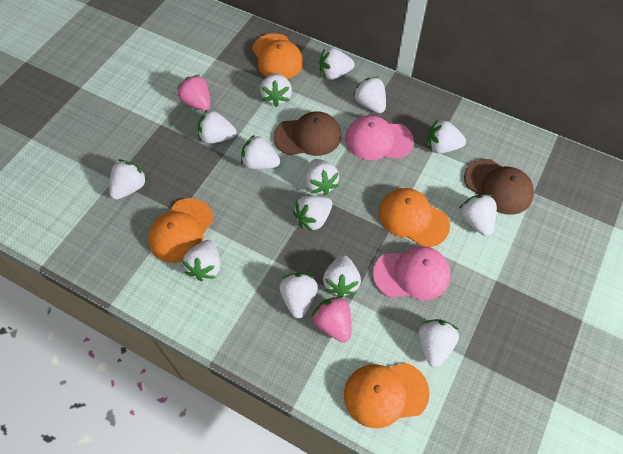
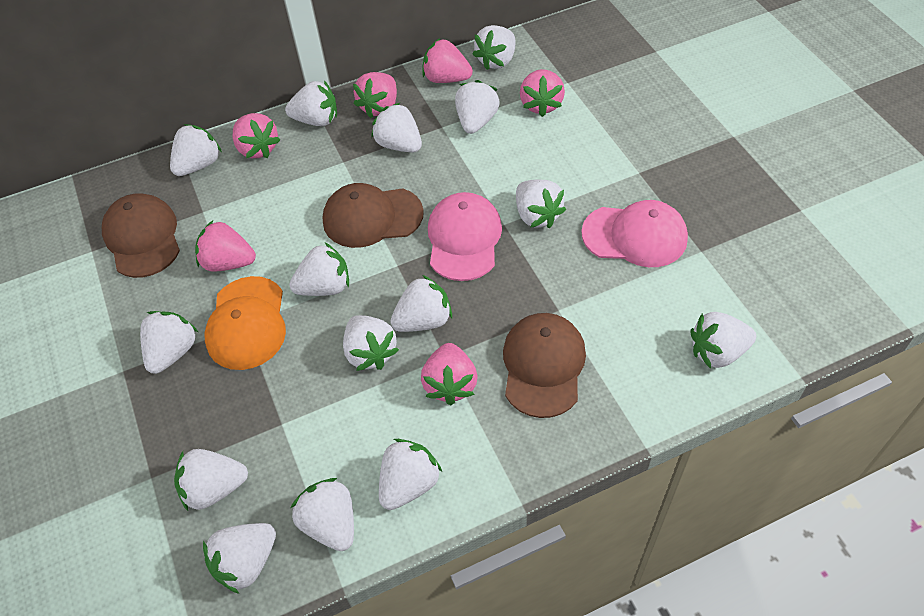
brown cap: [274,111,341,156] [464,159,534,215] = 2 -> [102,193,180,278] [322,183,424,248] [503,313,586,418] = 3
orange cap: [148,198,214,263] [252,33,303,79] [344,363,430,428] [379,188,450,247] = 4 -> [205,276,286,370] = 1
pink strawberry: [177,75,211,111] [312,296,352,343] = 2 -> [195,220,256,272] [232,113,280,158] [353,72,397,118] [421,343,477,405] [422,38,473,83] [520,69,565,117] = 6
white strawberry: [109,159,147,200] [183,240,220,281] [198,110,237,144] [241,135,280,169] [260,73,292,107] [279,273,318,319] [293,196,332,232] [305,159,339,196] [319,48,355,80] [323,255,361,297] [353,77,386,113] [418,319,459,367] [427,120,466,154] [459,194,497,236] = 14 -> [140,311,198,374] [170,124,222,176] [174,449,248,511] [203,523,276,594] [285,81,337,126] [289,243,349,296] [291,478,354,551] [343,315,399,371] [371,102,422,152] [379,439,442,510] [390,275,452,332] [455,80,500,134] [473,25,515,70] [516,180,566,228] [690,312,756,369] = 15

